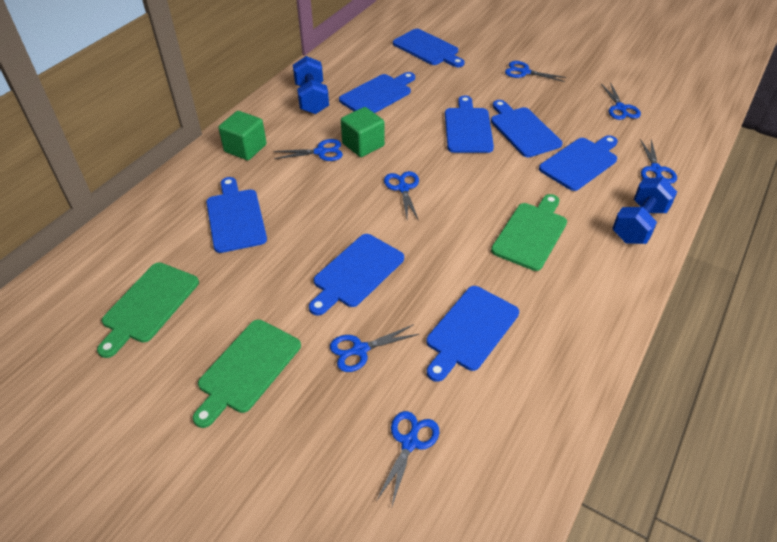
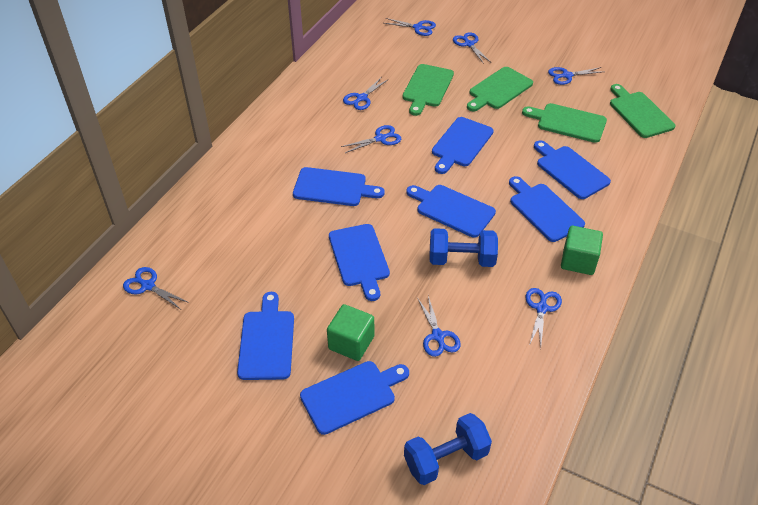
blue scissors: [273,139,343,161] [330,324,419,372] [376,411,439,506] [384,171,419,221] [505,61,567,82] [601,82,641,120] [640,139,677,184] = 7 -> [123,267,189,309] [341,125,401,153] [343,78,389,110] [384,18,436,36] [418,296,461,357] [453,32,491,64] [526,288,562,347] [548,67,602,85] = 8
green cutting board: [97,262,199,358] [193,319,301,428] [491,194,567,271] = 3 -> [402,64,454,116] [467,67,533,112] [522,103,607,143] [610,84,675,138] = 4

